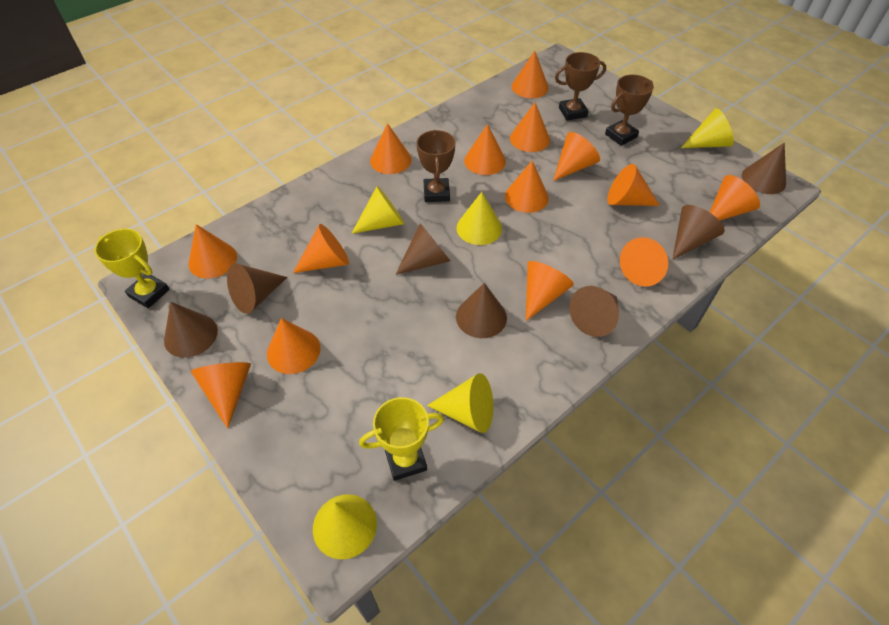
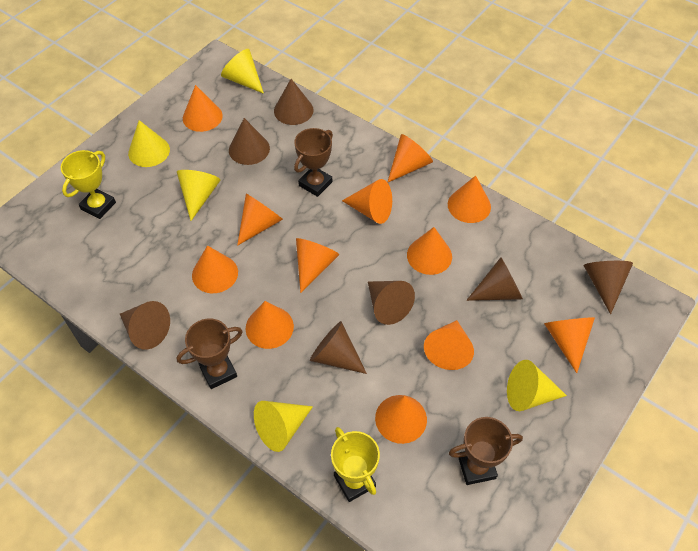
orange cone: [188,224,237,278] [191,362,251,429] [267,318,321,374] [293,224,349,273] [370,123,411,174] [464,124,506,175] [505,161,549,213] [510,103,550,152] [512,51,549,98] [526,261,574,321] [553,132,600,181] [607,164,660,206] [620,237,668,287] [710,175,760,221] = 14 -> [183,85,223,132] [192,245,238,293] [237,194,283,246] [246,301,294,349] [296,238,340,293] [342,179,392,224] [375,395,427,444] [387,134,433,183] [407,227,452,275] [424,320,474,370] [448,176,491,223] [544,317,595,373] = 12

